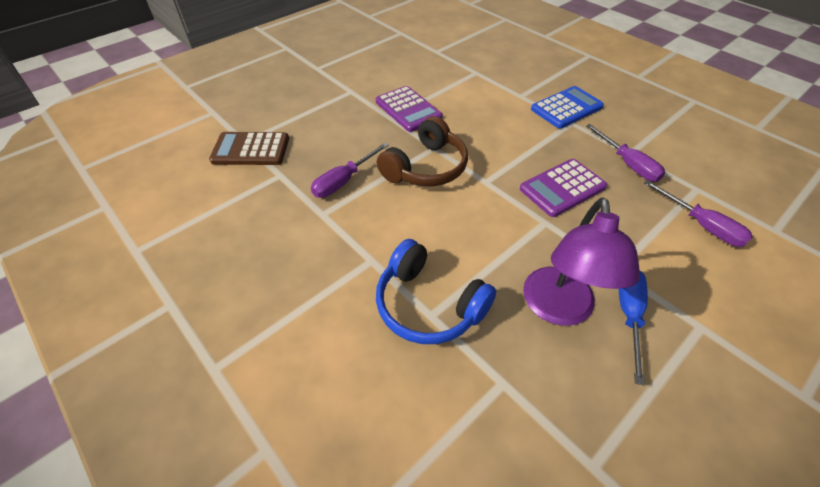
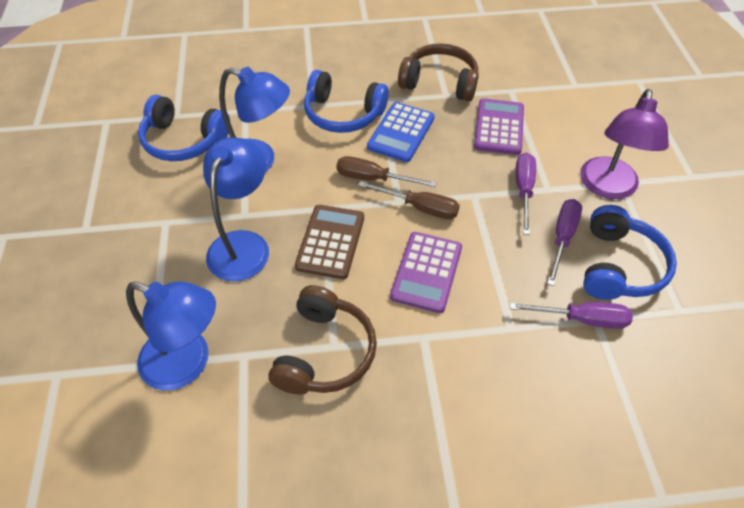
blue headphones: [376,239,496,344] = 1 -> [138,95,230,161] [304,70,389,133] [583,205,677,300] = 3
blue lamp: none = 0 -> [126,281,216,390] [203,137,269,282] [219,67,290,172] = 3
blue screwdriver: [619,271,648,386] = 1 -> none = 0
brown headphones: [377,116,468,186] = 1 -> [268,285,377,395] [398,43,479,101] = 2
brown screwdriver: none = 0 -> [336,156,437,187] [358,181,460,219] = 2

